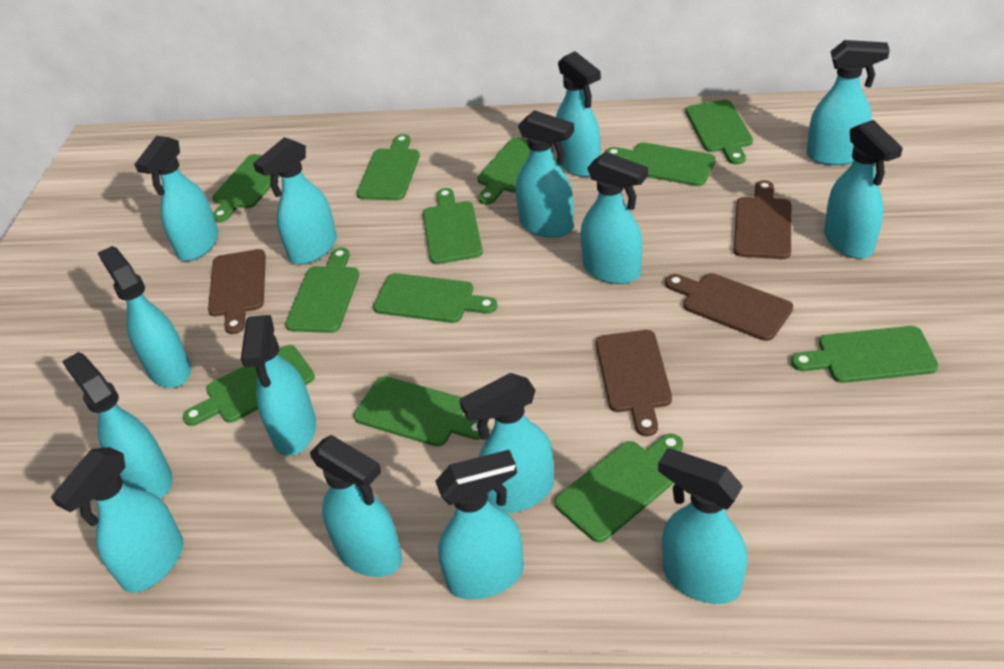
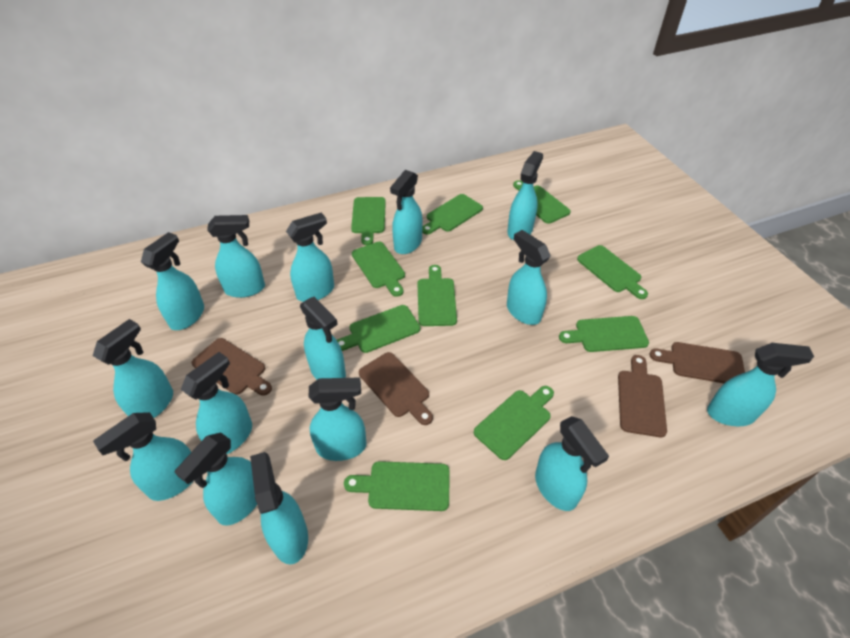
green cutting board: [183,345,315,426] [212,154,280,222] [285,248,359,333] [354,376,489,446] [357,134,420,200] [373,273,497,323] [423,188,483,264] [477,137,553,205] [555,434,683,543] [605,142,716,186] [686,100,753,165] [791,326,938,383] = 12 -> [337,305,420,353] [344,461,450,511] [351,197,386,245] [352,242,405,297] [418,265,457,326] [422,194,483,234] [474,386,554,460] [513,180,571,224] [559,316,649,352] [577,245,648,299] = 10

